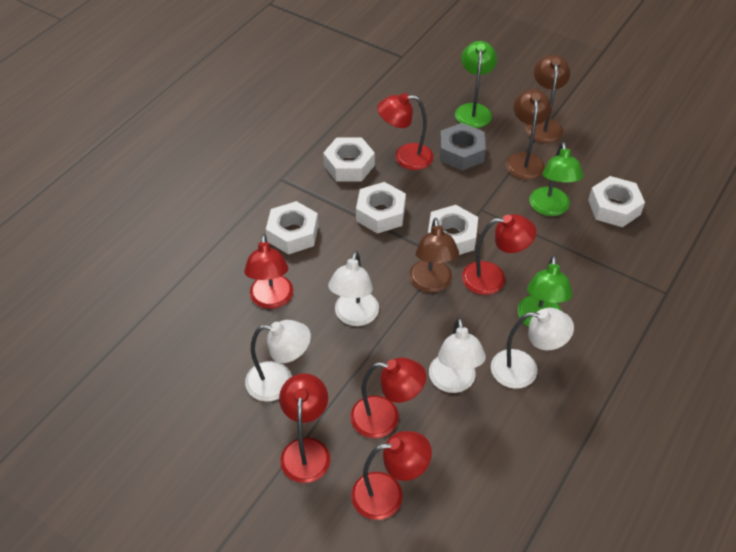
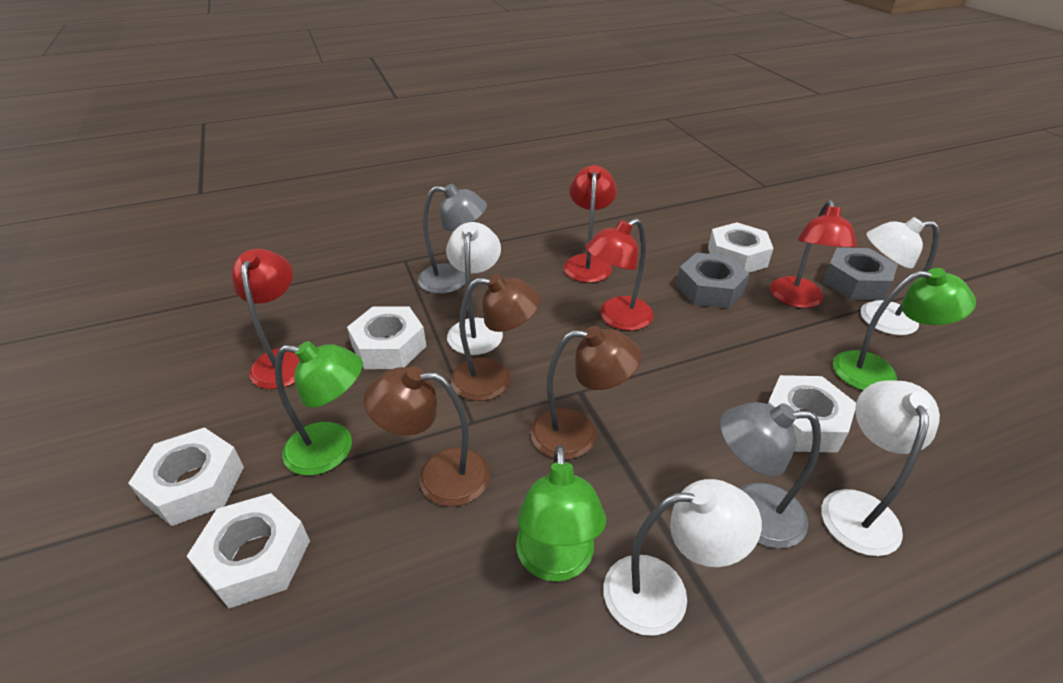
grey lamp: none = 0 -> [418,184,487,294] [720,402,821,548] = 2
grey nut: [440,123,486,171] = 1 -> [676,253,750,309] [823,248,898,300] = 2
red lamp: [244,234,293,309] [279,373,330,483] [351,358,426,438] [351,431,432,520] [377,93,433,170] [462,214,536,295] = 6 -> [232,249,300,389] [564,165,617,283] [585,218,654,331] [770,200,857,308] = 4

